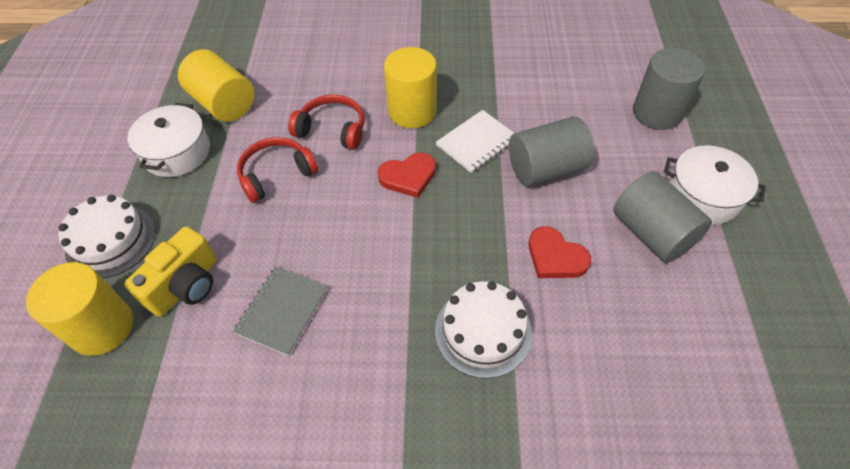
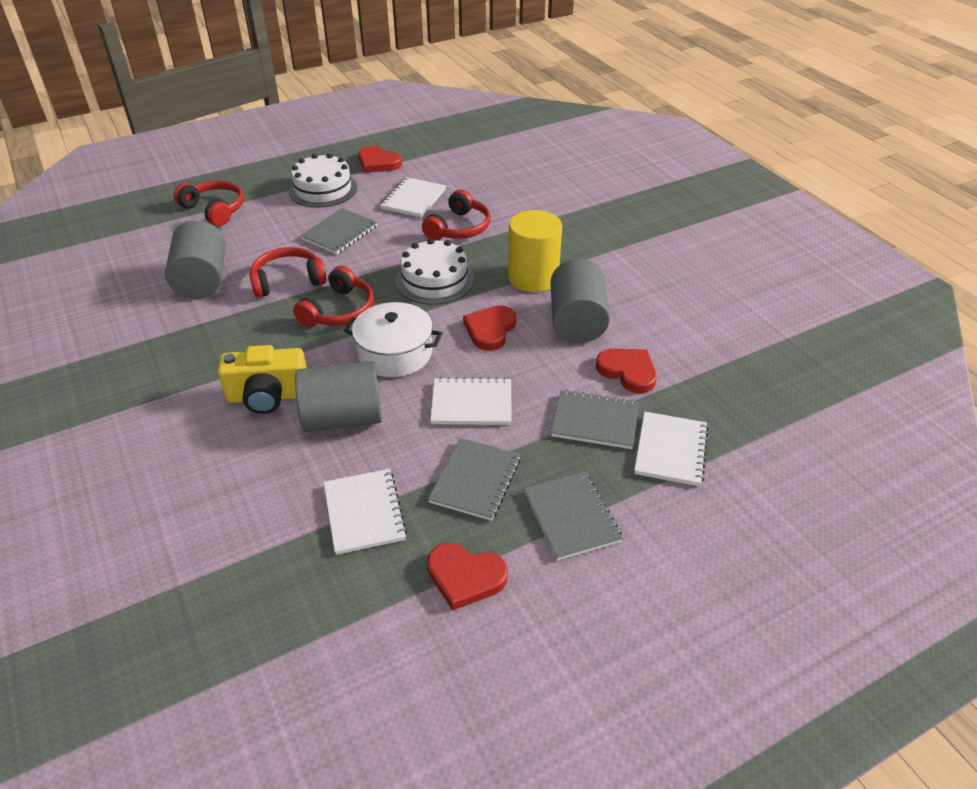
grey notebook: [233,266,328,356] = 1 -> [300,208,378,254] [428,438,521,521] [524,472,623,561] [551,390,639,449] = 4
red headphones: [237,137,318,203] [288,94,364,150] = 2 -> [173,180,244,226] [249,247,327,298] [293,266,374,327] [422,189,491,241] = 4
red heart: [378,152,436,198] [529,226,591,278] = 2 -> [358,146,402,173] [427,543,508,611] [463,305,516,351] [596,349,657,394] = 4
white notebook: [436,110,514,173] = 1 -> [324,469,407,555] [380,177,446,218] [430,377,512,425] [634,412,709,486] = 4
white pot: [127,103,210,177] [664,145,766,224] = 2 -> [343,302,442,377] = 1
yellow cylinder: [26,262,133,356] [178,49,255,122] [384,47,437,128] = 3 -> [508,210,562,292] = 1

